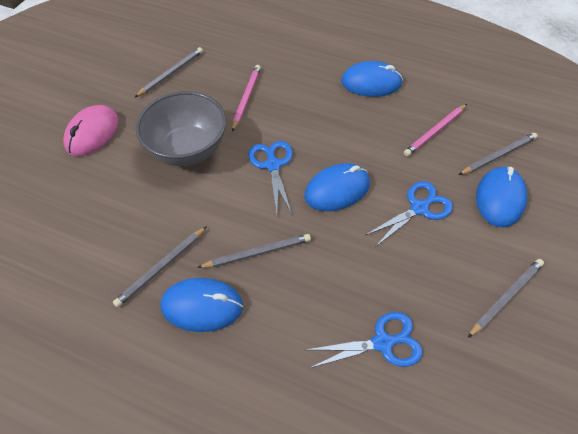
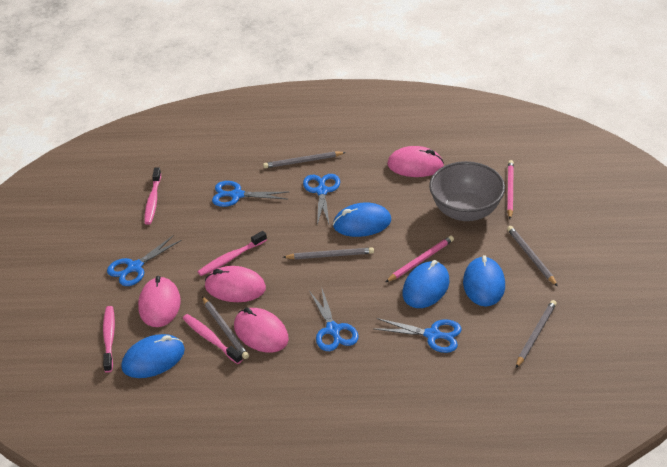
blue scissors: [248,141,293,214] [306,312,423,368] [366,181,453,247] = 3 -> [107,235,181,286] [212,181,288,207] [303,174,340,225] [309,286,359,351] [375,318,462,353] = 5
pink mouse: [63,105,119,156] = 1 -> [138,276,181,327] [205,266,266,302] [234,308,289,353] [387,146,444,177] = 4
pink toothbrush: none = 0 -> [103,306,115,373] [144,168,161,225] [183,314,243,364] [198,231,267,276] = 4

